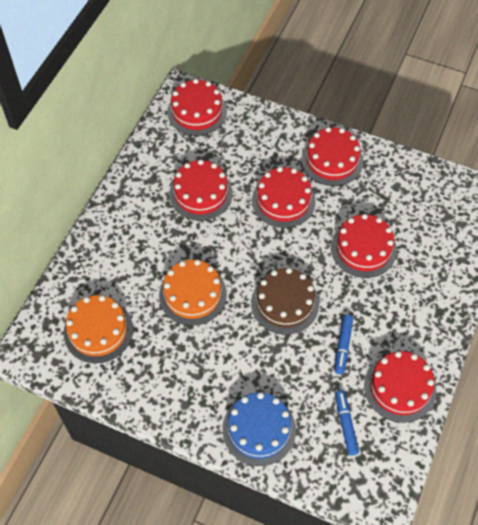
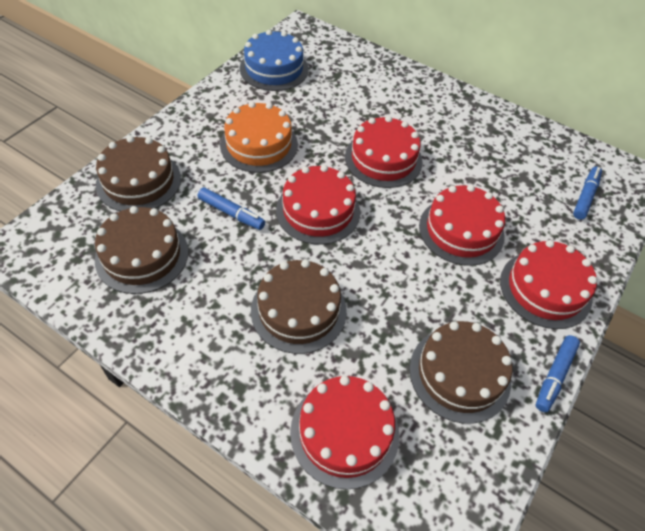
blue marker: [335,315,353,374] [335,390,359,456] = 2 -> [198,187,265,230] [536,335,580,412] [573,167,602,220] = 3
brown cake: [251,268,319,334] = 1 -> [95,206,188,294] [96,136,181,211] [251,259,347,354] [409,321,512,424] = 4
orange cake: [64,295,133,363] [159,259,227,326] = 2 -> [220,102,298,173] = 1
red cake: [167,79,227,136] [169,159,233,221] [252,167,315,228] [301,127,363,186] [331,214,397,278] [364,351,436,423] = 6 -> [276,165,360,245] [290,376,399,490] [345,116,423,188] [419,185,505,266] [500,240,597,329] = 5

